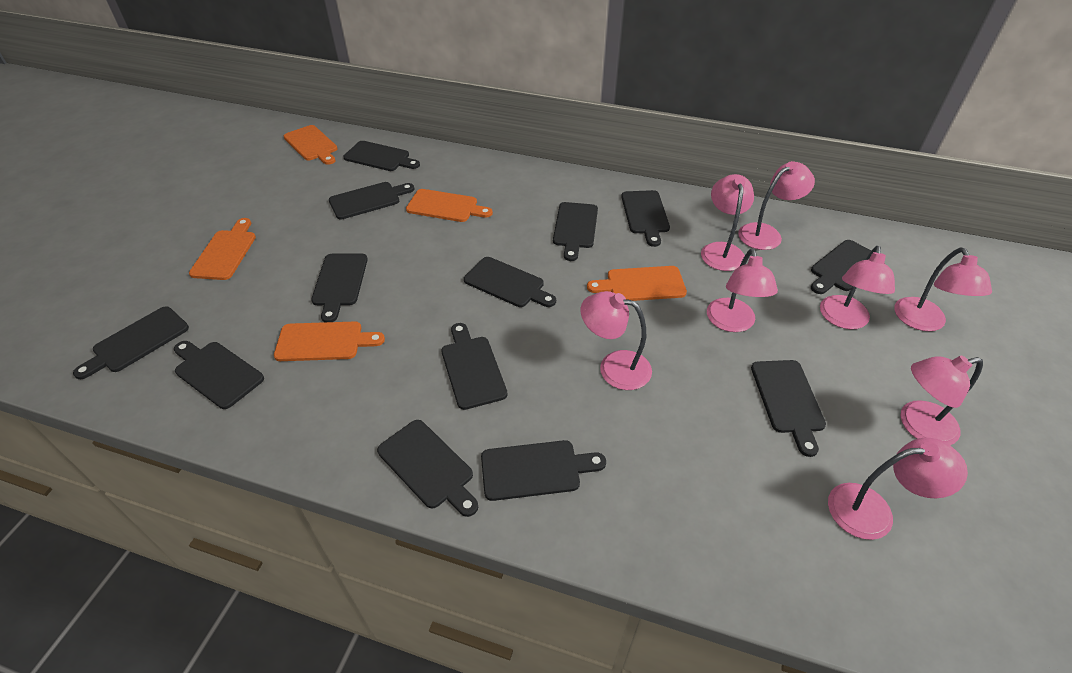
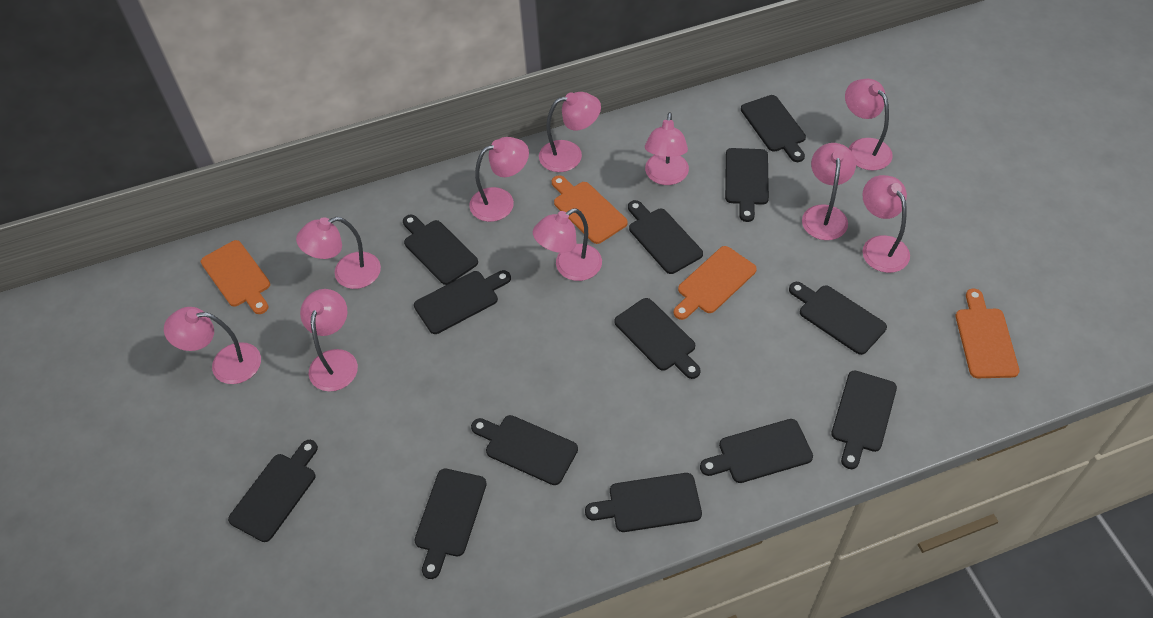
orange cutting board: [189,218,256,280] [274,321,385,361] [284,125,338,165] [406,189,493,222] [587,266,687,301] = 5 -> [201,240,270,314] [552,175,628,244] [674,246,757,320] [956,288,1020,378] = 4
pink lamp: [581,291,652,390] [701,174,754,271] [707,248,778,332] [738,161,815,250] [820,246,895,329] [828,438,968,540] [894,247,992,332] [901,355,983,445] = 8 -> [164,307,261,384] [296,217,381,289] [300,289,358,391] [469,137,529,222] [533,208,602,281] [539,92,601,172] [645,112,689,185] [802,143,856,240] [845,79,893,170] [862,175,910,273] = 10

